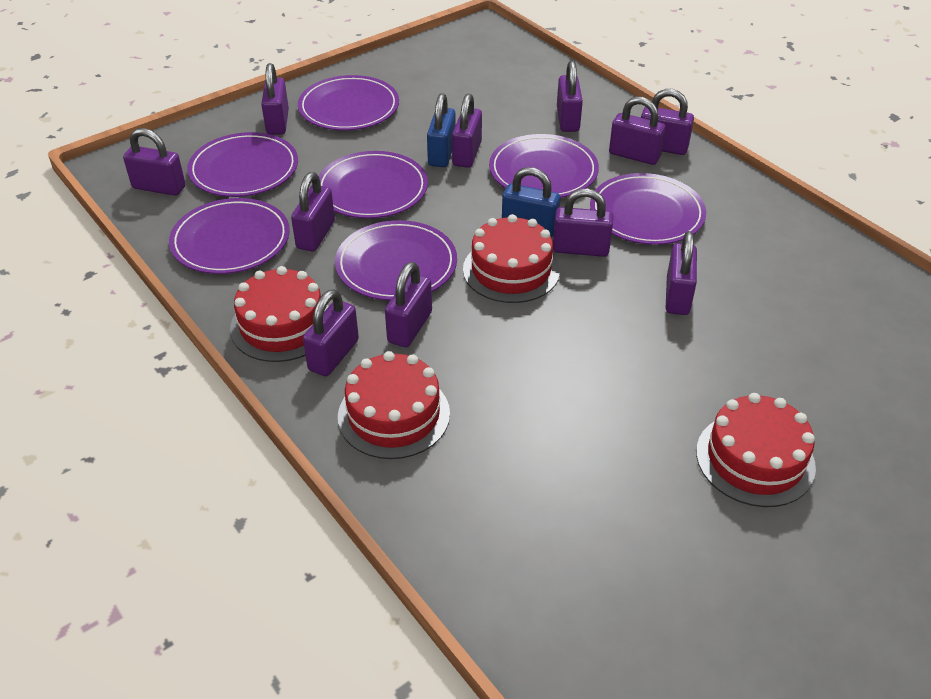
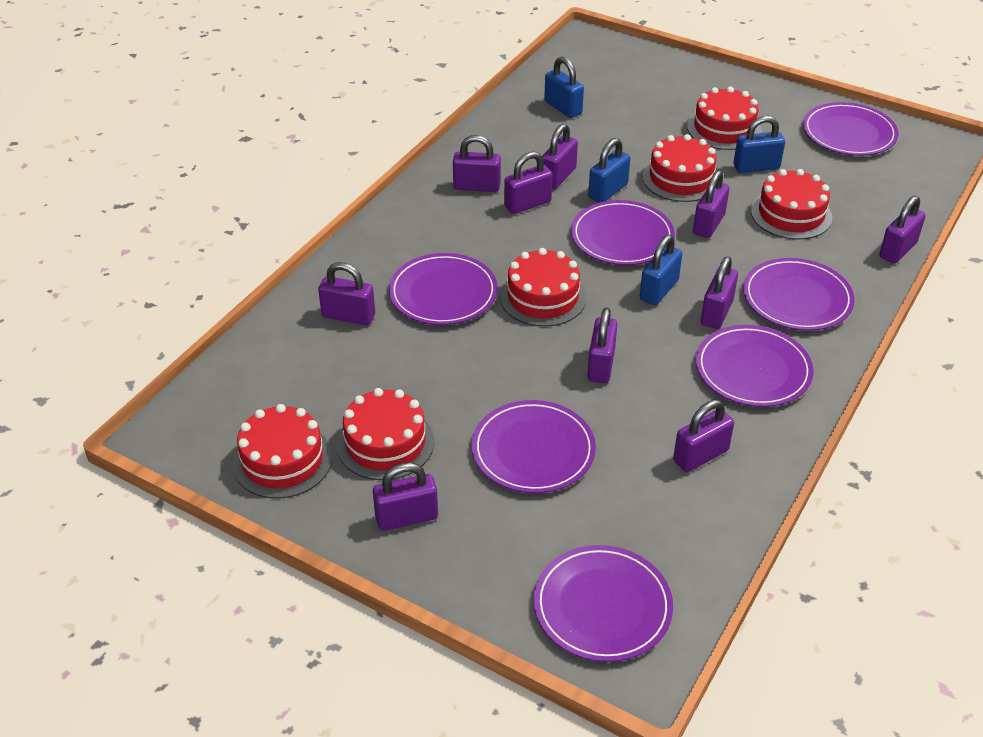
blue padlock: [427,93,456,167] [502,167,560,237] = 2 -> [544,56,584,118] [588,138,630,203] [640,235,682,305] [734,116,785,173] = 4
purple padlock: [123,128,185,196] [261,63,289,135] [291,172,335,251] [303,289,359,376] [385,262,432,347] [452,94,482,168] [553,188,613,257] [557,61,583,132] [609,97,666,165] [641,89,694,155] [666,231,697,315] = 11 -> [318,262,375,325] [373,462,438,531] [453,135,501,192] [504,152,553,214] [542,124,578,189] [587,308,617,383] [673,400,734,472] [693,170,729,238] [701,256,738,329] [879,196,926,263] = 10
red cake: [230,266,329,362] [338,351,450,459] [463,214,560,303] [696,393,816,507] = 4 -> [233,404,332,499] [336,388,434,480] [500,248,586,327] [642,134,717,202] [687,87,762,150] [751,169,832,240] = 6

